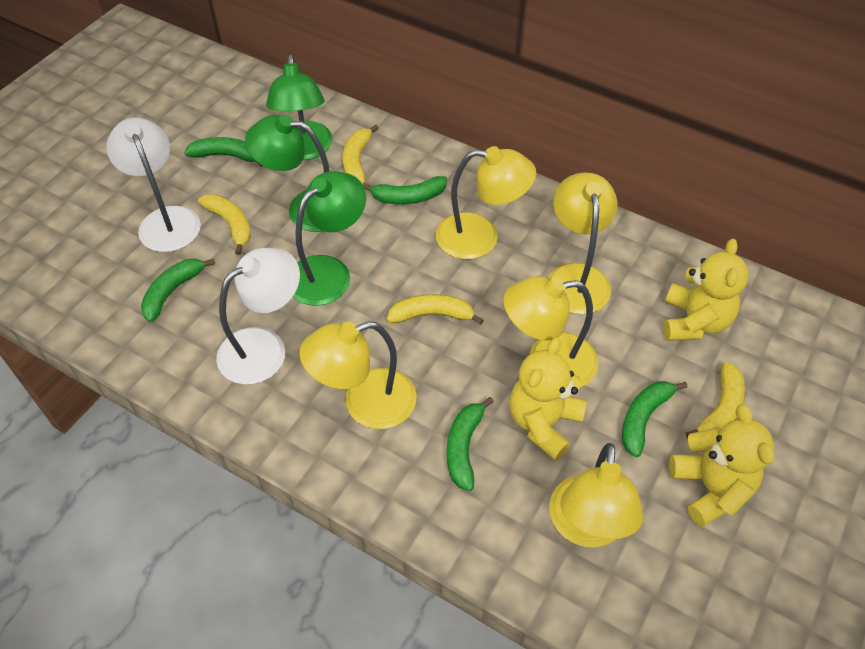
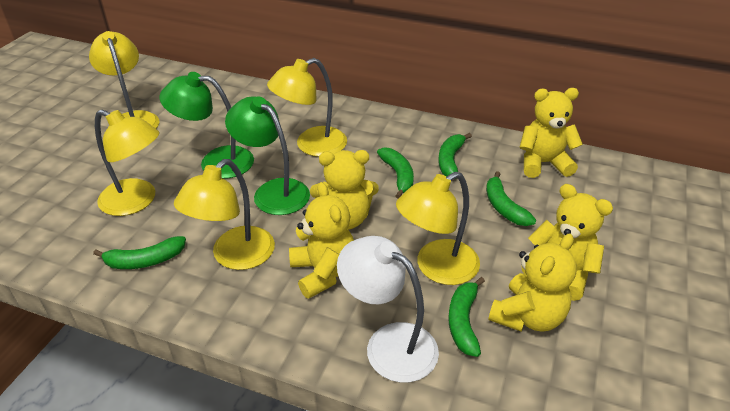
green lamp: [245,115,329,232] [266,54,332,160] [293,171,366,306] = 3 -> [160,72,254,179] [225,96,310,215] = 2
white lamp: [107,118,201,252] [216,248,300,385] = 2 -> [337,236,439,383] = 1
yellow banana: [198,194,251,255] [343,125,379,184] [387,294,484,325] [686,362,745,438] = 4 -> none = 0
yellow teddy bear: [510,338,587,461] [664,239,749,341] [669,404,774,527] = 3 -> [289,182,354,299] [310,150,379,230] [488,234,577,332] [520,88,583,178] [521,184,613,301] = 5

